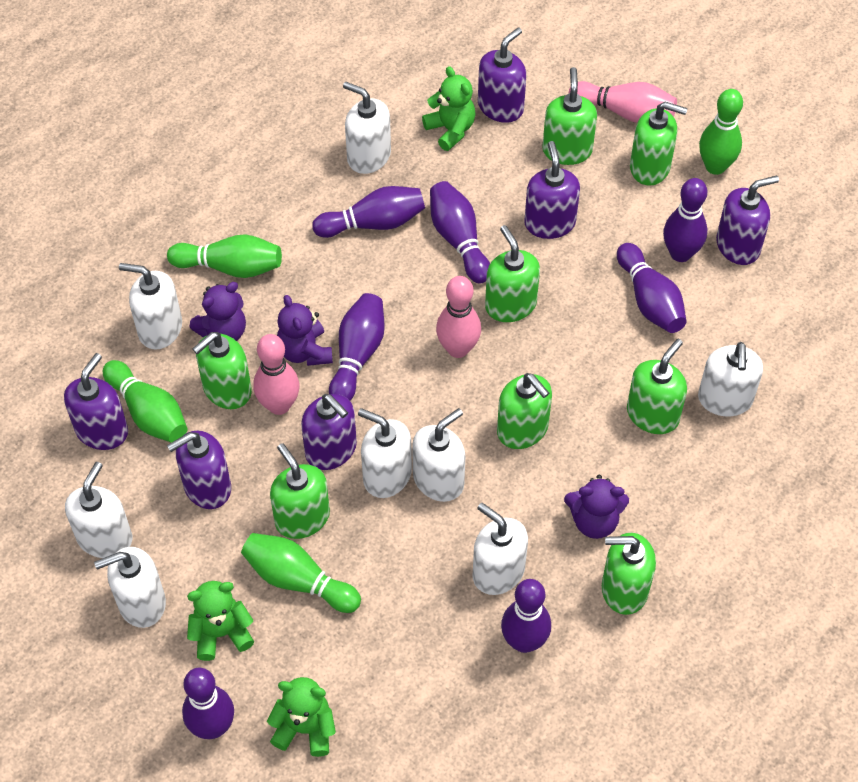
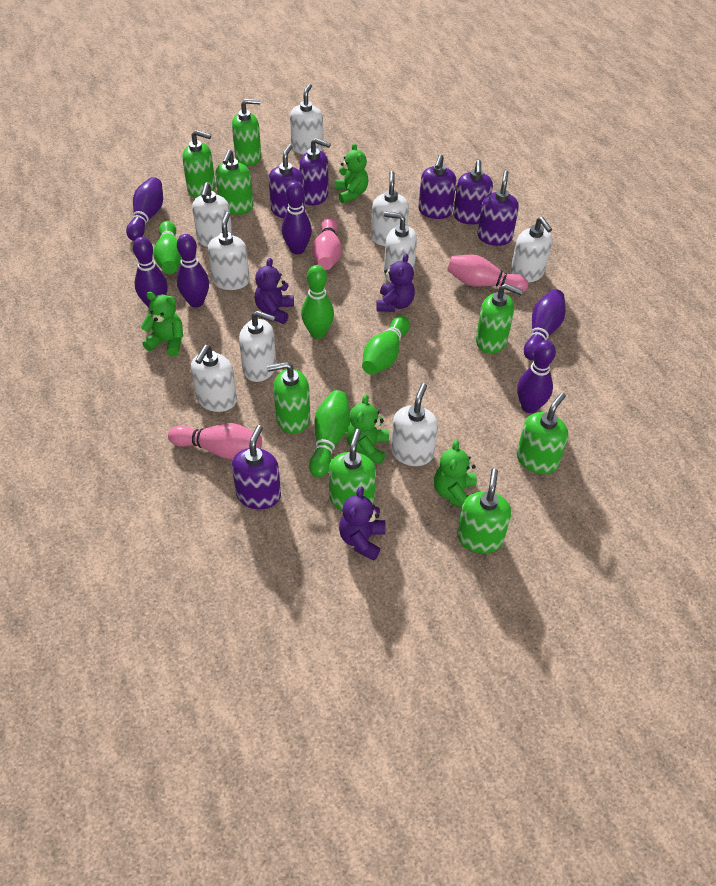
green teddy bear: [187,581,254,661] [267,677,336,757] [422,66,476,151] = 3 -> [140,292,183,356] [335,143,369,203] [346,394,389,465] [434,440,477,508] = 4
purple bowling pin: [182,668,234,739] [312,186,425,238] [329,293,385,400] [430,181,490,284] [501,579,551,653] [617,243,686,333] [663,178,707,262] = 7 -> [126,177,163,241] [133,237,168,308] [177,234,209,308] [282,182,312,254] [517,340,556,413] [524,289,566,360] = 6
white soap dispenser: [65,462,132,558] [94,547,166,628] [119,263,182,350] [343,82,391,174] [358,408,412,498] [412,408,465,502] [473,503,528,595] [698,342,763,417] = 8 -> [191,345,237,412] [192,182,233,247] [208,212,250,290] [239,311,276,382] [290,84,323,155] [371,171,409,246] [384,212,417,282] [391,383,438,466] [510,217,552,283] = 9

